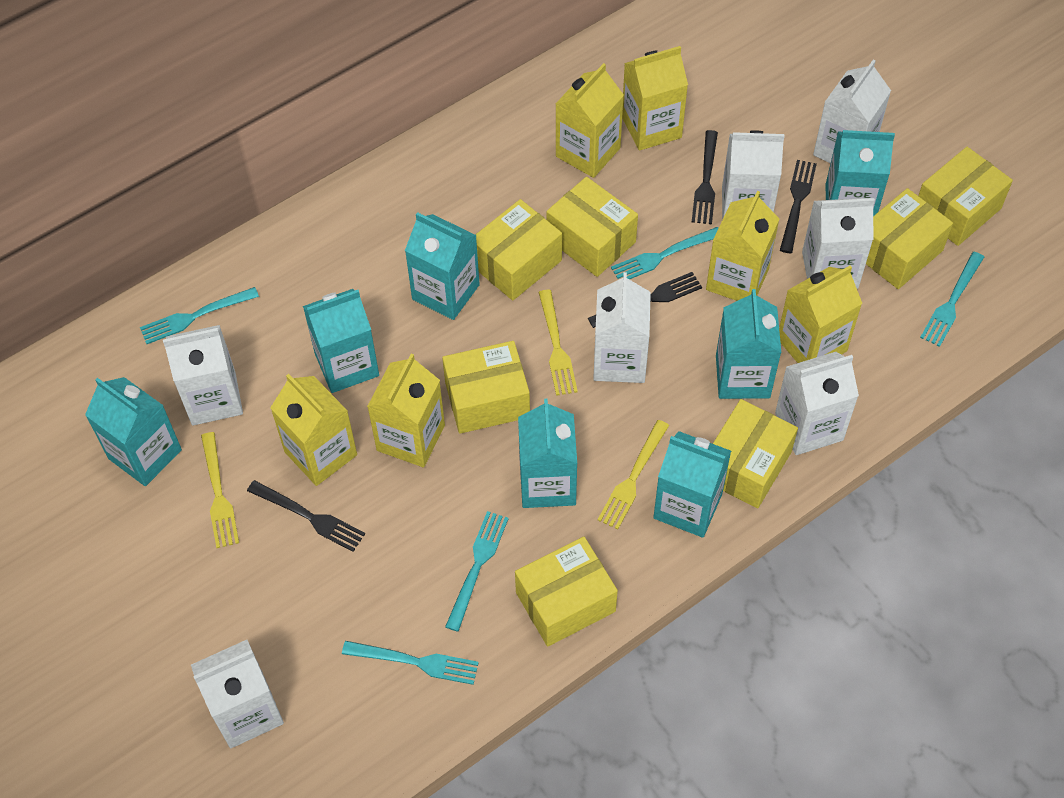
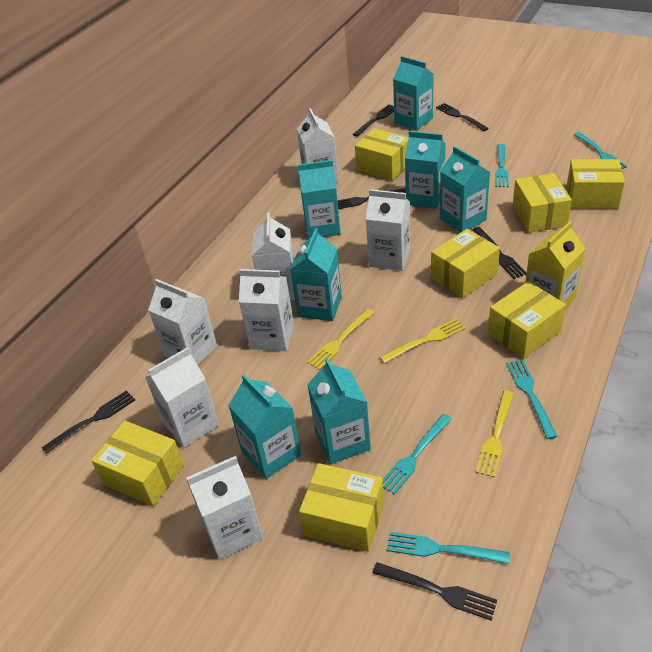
black fork: [247,480,365,552] [588,272,702,328] [692,130,718,225] [780,160,817,253] = 4 -> [41,390,135,454] [337,188,406,209] [353,104,394,137] [373,562,497,621] [436,103,489,131] [472,227,526,279] = 6
yellow carton: [270,374,357,486] [367,354,445,467] [556,63,624,178] [622,46,688,151] [706,191,779,301] [779,266,863,363] = 6 -> [525,221,586,309] = 1

